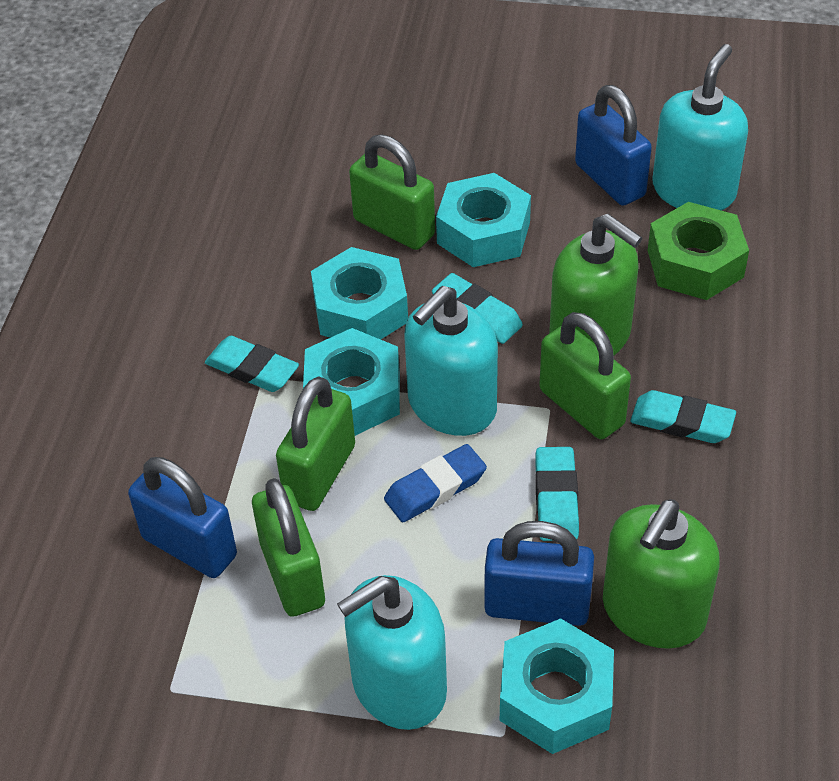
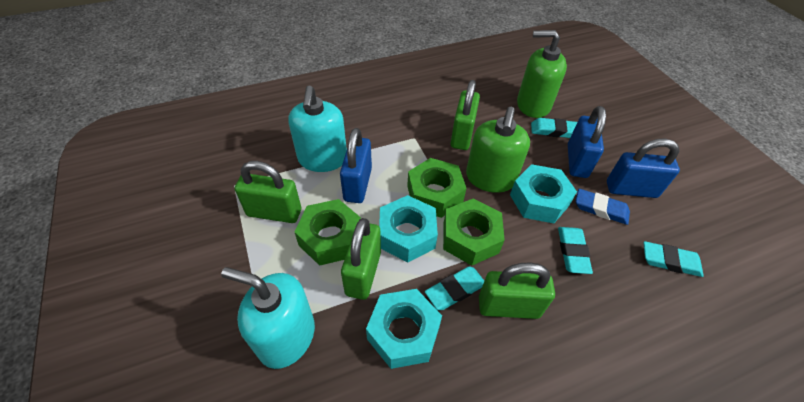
green nut: [648,202,749,300] = 1 -> [295,199,361,266] [407,158,467,218] [443,198,505,266] = 3
turquoise nut: [303,328,400,436] [311,247,408,339] [436,173,531,267] [500,618,614,754] = 4 -> [366,289,442,369] [379,195,438,262] [510,164,577,223] = 3
turquoise soap dispenser: [337,575,447,730] [404,286,498,436] [653,44,748,211] = 3 -> [221,267,315,369] [289,86,347,172] = 2

